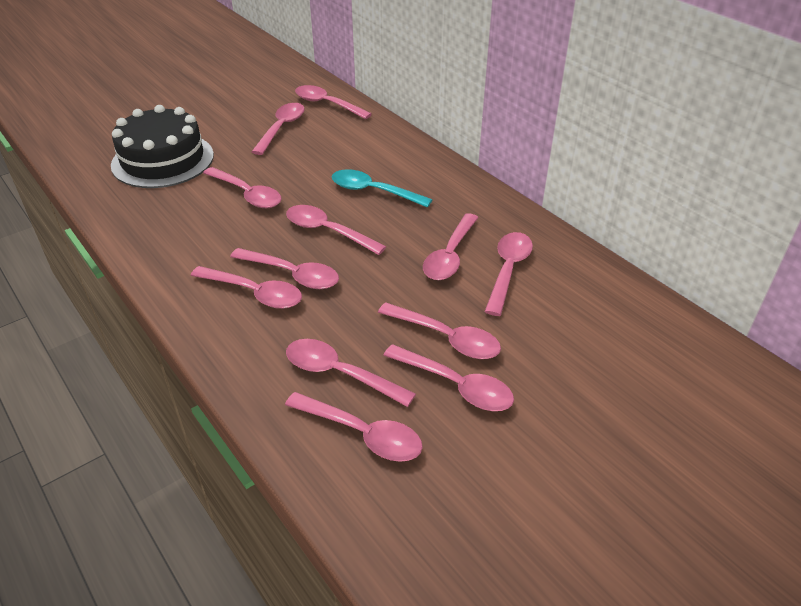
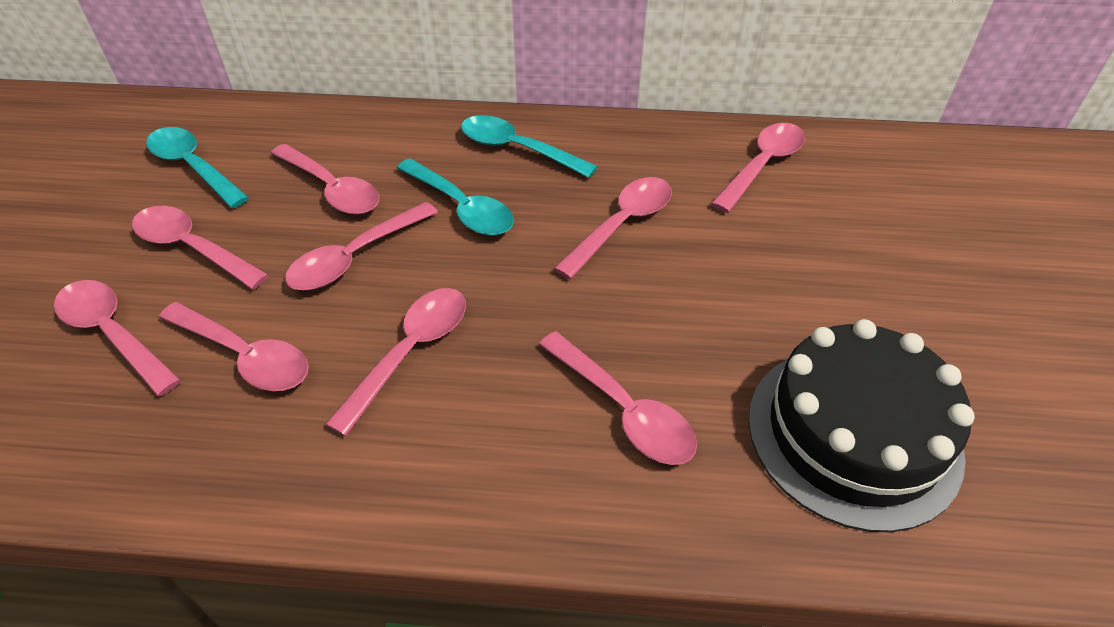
pink spoon: [191,266,302,309] [203,167,282,208] [230,248,339,289] [252,103,305,155] [285,392,423,462] [286,205,386,255] [286,339,416,407] [295,85,372,119] [378,303,501,359] [383,344,514,411] [423,213,478,280] [484,232,533,316] = 12 -> [54,280,181,396] [132,206,269,289] [159,302,309,391] [271,144,380,215] [285,202,438,290] [325,288,466,436] [539,331,697,465] [554,177,672,279] [711,123,805,213] = 9
turquoise spoon: [332,169,433,208] = 1 -> [146,127,249,208] [397,158,514,236] [461,115,598,178] = 3

